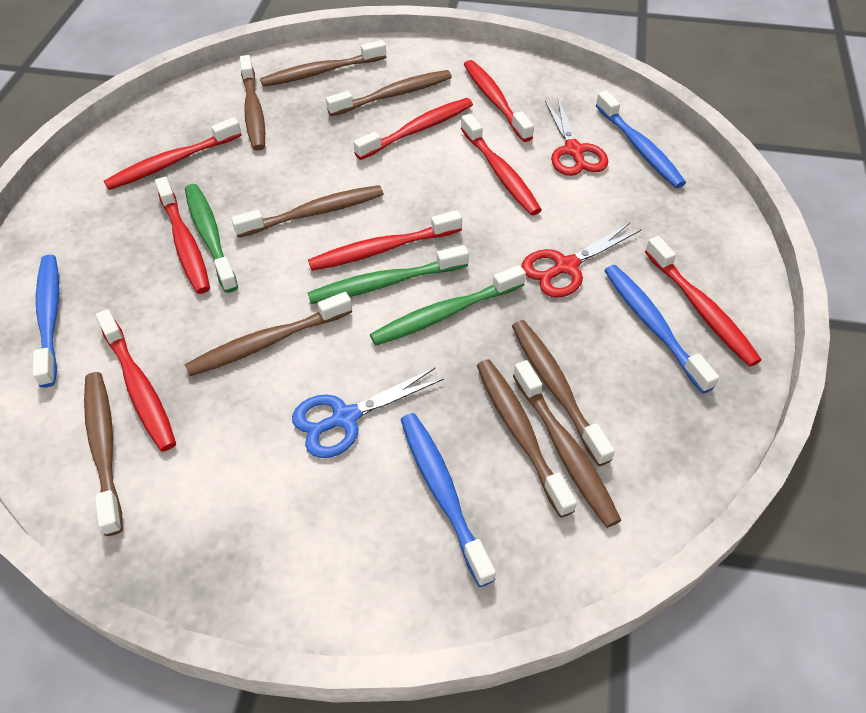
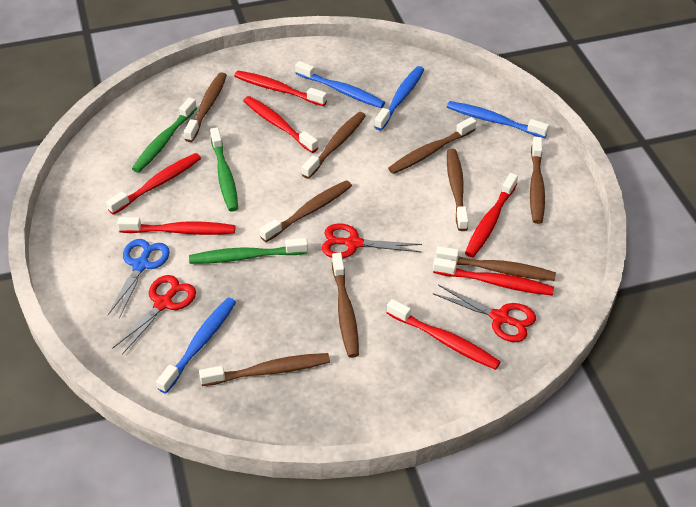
red scissors: [521,223,641,298] [545,99,608,176] = 2 -> [112,275,196,355] [322,224,422,258] [433,285,536,342] = 3
red toothbrush: [96,309,176,452] [104,117,242,190] [155,177,210,294] [308,210,462,271] [353,98,473,160] [460,114,542,215] [464,60,534,142] [645,236,761,367] = 8 -> [106,153,201,215] [117,217,235,235] [234,71,327,106] [243,96,318,153] [387,299,501,370] [433,257,554,296] [465,173,518,257] = 7

